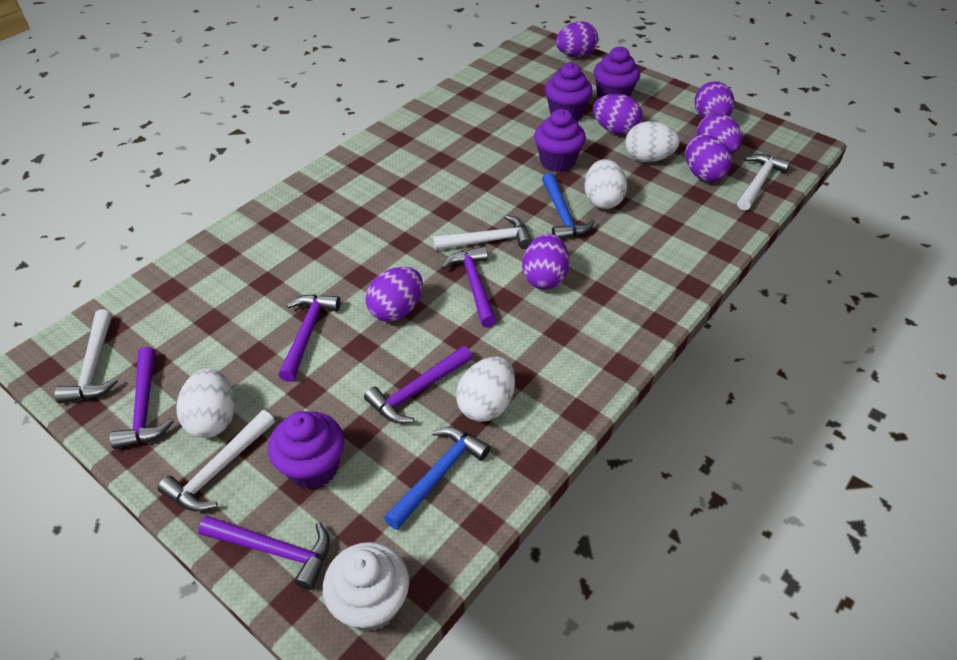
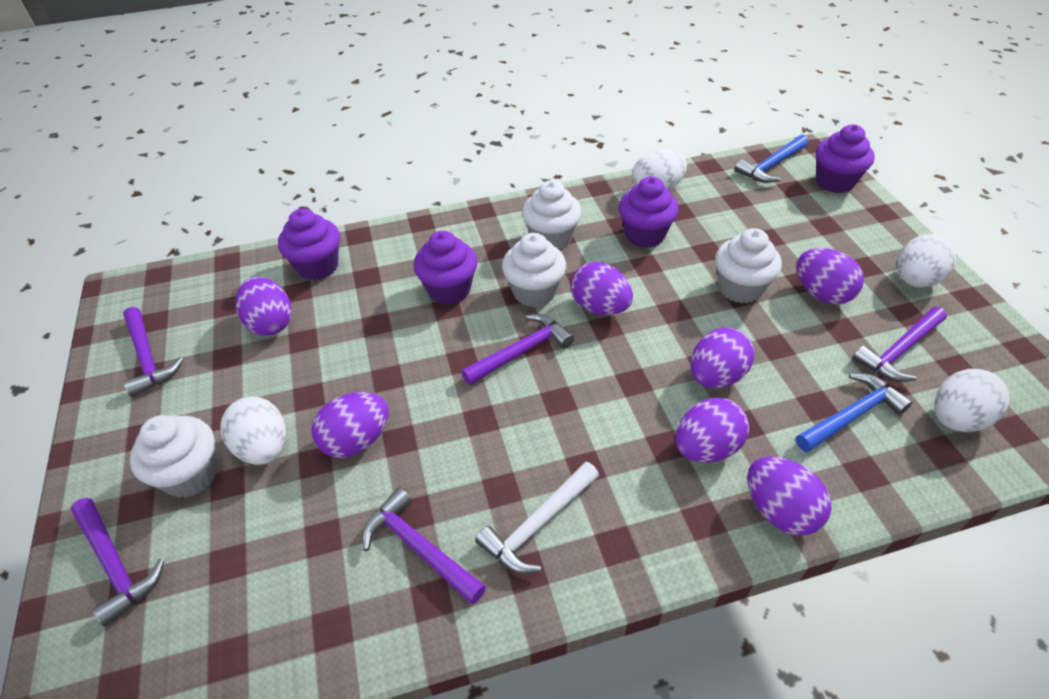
white cupcake: [323,542,409,632] = 1 -> [130,415,218,498] [502,233,566,307] [522,180,581,250] [715,228,782,304] = 4
white hammer: [55,309,118,403] [158,410,275,512] [433,215,532,251] [737,154,791,211] = 4 -> [475,462,599,574] = 1

